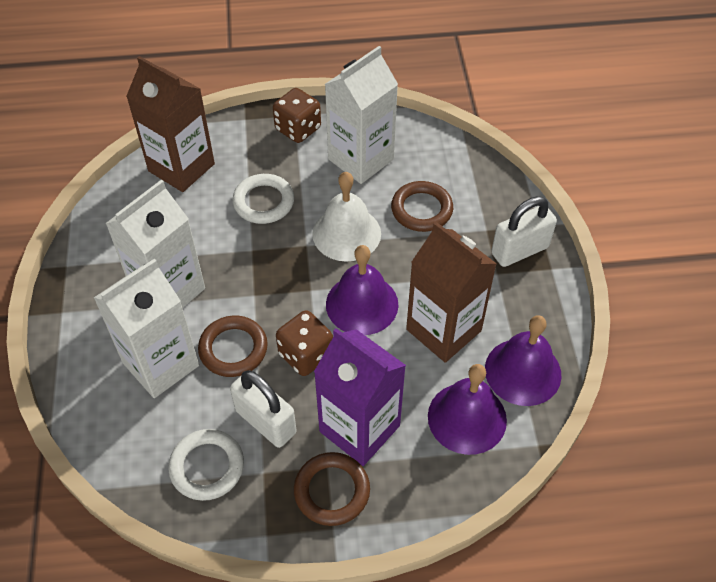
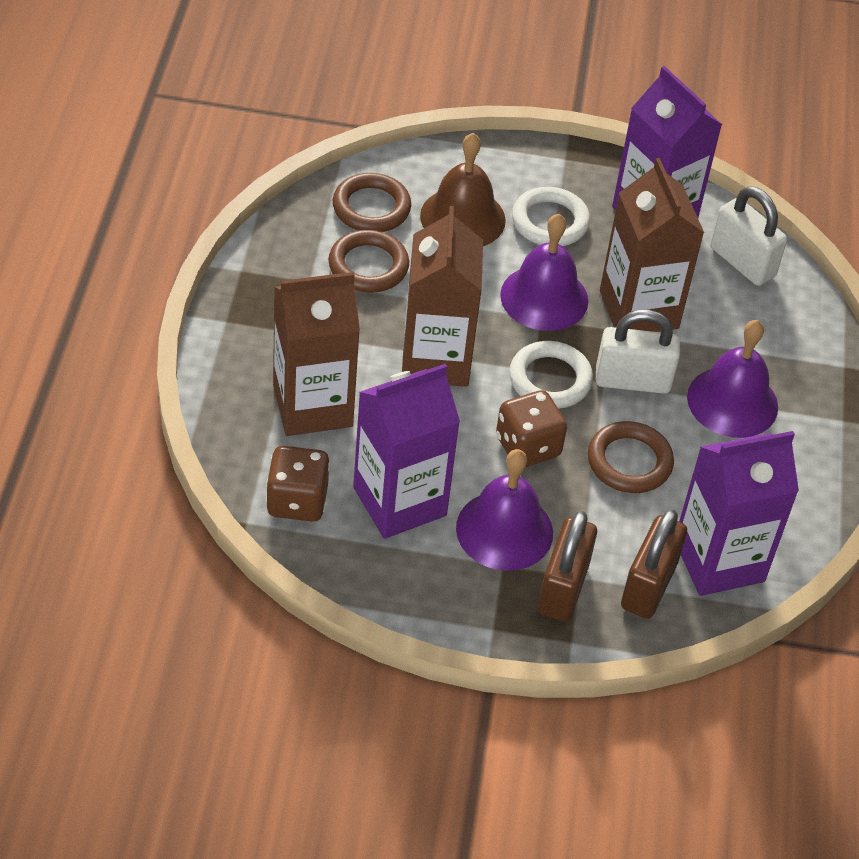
brown bell: none = 0 -> [420,133,506,246] = 1
brown carton: [126,56,215,192] [406,222,497,363] = 2 -> [273,272,360,436] [402,206,483,387] [600,158,704,332] = 3
brown padlock: none = 0 -> [538,511,597,622] [621,509,687,619] = 2
purple carton: [314,328,406,466] = 1 -> [353,364,460,539] [612,66,722,217] [679,431,799,596] = 3
white bell: [312,172,381,262] = 1 -> none = 0
white carton: [94,258,199,398] [105,179,205,308] [325,46,398,184] = 3 -> none = 0

